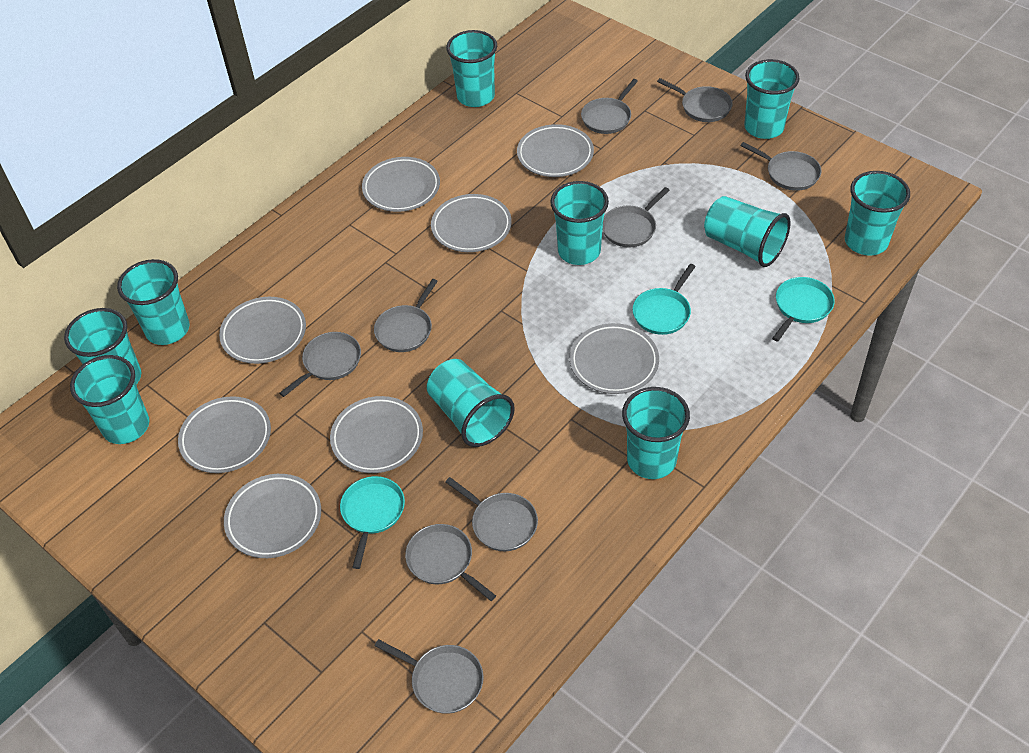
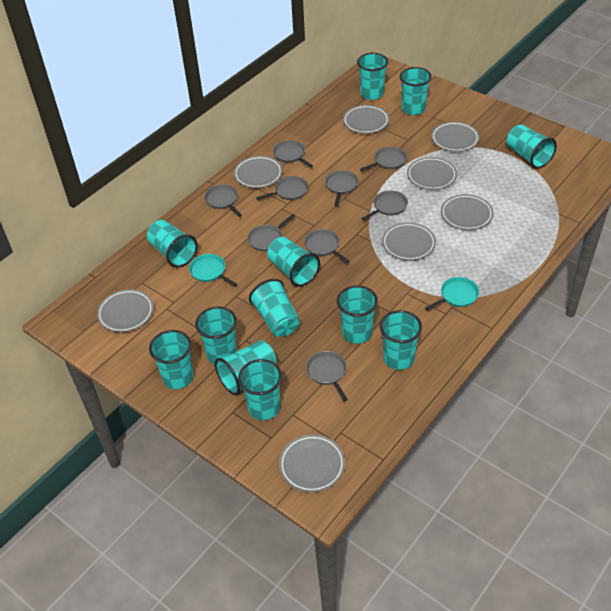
turquoise cup: [64,308,141,385] [70,355,149,444] [117,259,190,345] [427,359,515,447] [446,30,497,107] [550,181,609,265] [622,387,690,479] [704,196,791,267] [744,59,800,139] [845,171,910,256] = 10 -> [147,220,198,268] [149,330,194,389] [195,306,237,364] [215,340,277,395] [238,359,282,420] [249,279,300,337] [267,237,320,287] [337,285,378,344] [357,53,388,100] [380,310,422,370] [400,67,432,115] [506,124,557,169] = 12
turquoise pan: [340,476,405,569] [632,264,696,335] [772,277,835,342] = 3 -> [189,254,237,287] [425,277,479,311] = 2

